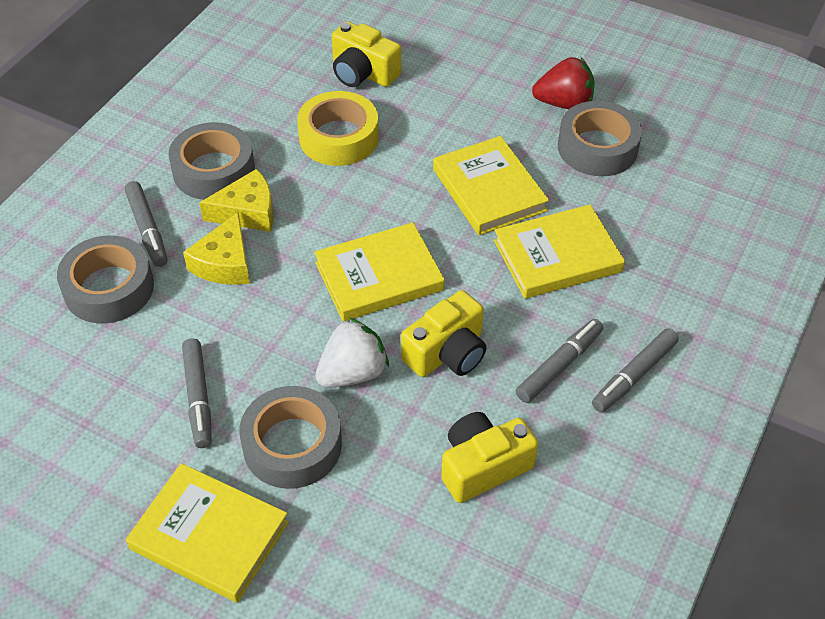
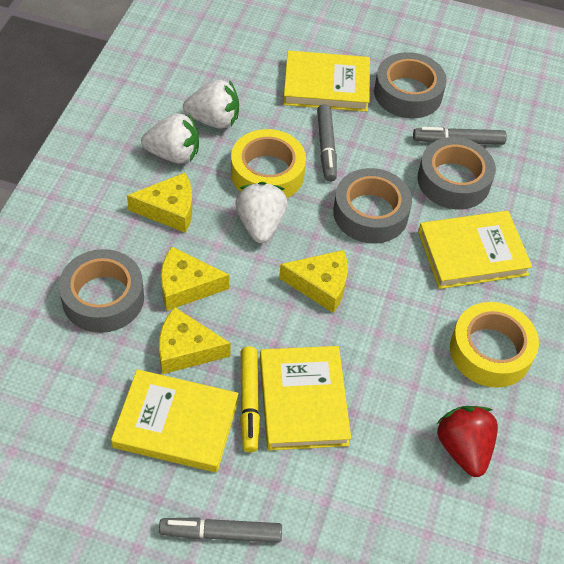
grey marker: [125,181,167,267] [182,338,212,448] [516,319,603,403] [592,328,679,412] = 4 -> [159,517,282,543] [317,104,337,182] [413,127,507,145] = 3
white strawberry: [315,318,389,388] = 1 -> [141,113,199,164] [183,80,239,129] [236,182,288,243] = 3
yellow camera: [332,21,401,87] [401,290,486,377] [441,412,538,503] = 3 -> none = 0
yellow cheese: [183,212,250,285] [199,169,273,232] = 2 -> [127,173,192,233] [159,307,231,374] [161,246,229,311] [279,250,348,313] = 4
yellow marker: none = 0 -> [240,347,260,452] = 1
yellow tape: [297,91,379,166] = 1 -> [231,129,306,198] [450,302,539,388] = 2

